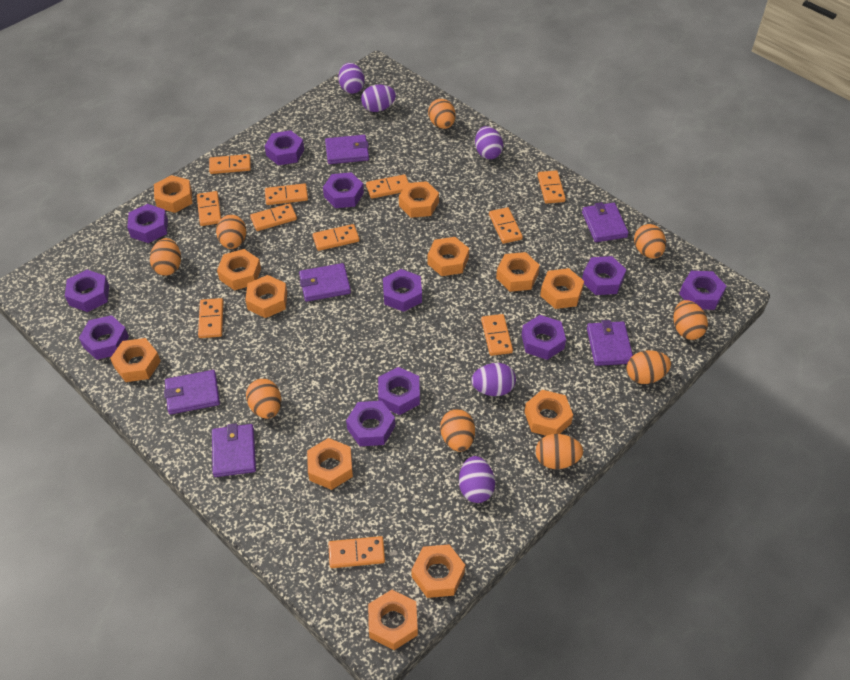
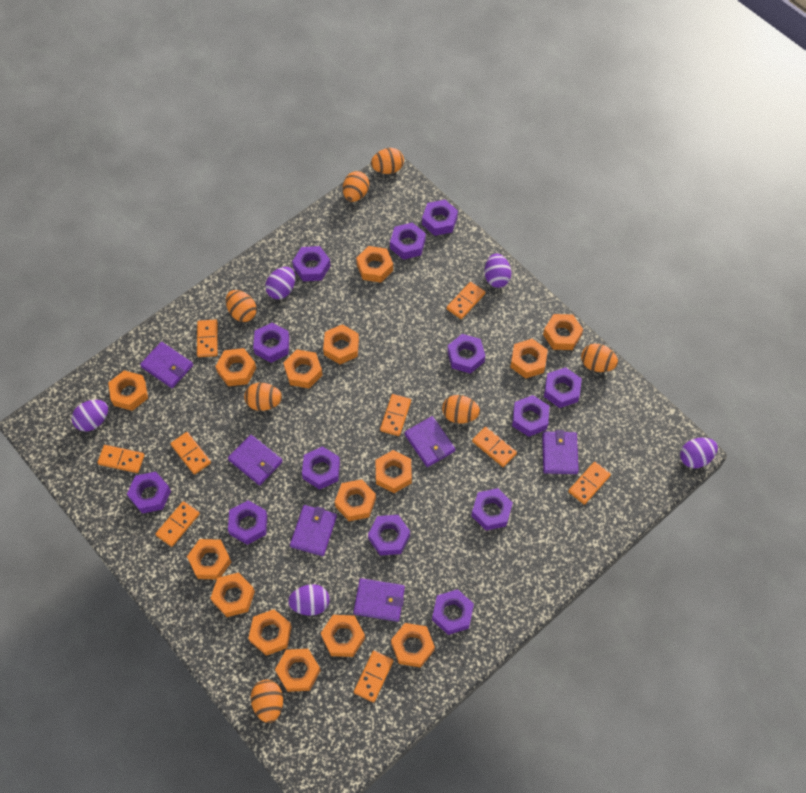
orange domino: [197,191,221,226] [198,298,223,338] [209,154,251,174] [250,203,297,231] [265,183,308,205] [313,224,359,251] [328,536,385,568] [366,174,409,199] [481,314,513,356] [489,207,523,244] [537,170,566,204] = 11 -> [97,445,144,473] [155,501,200,547] [170,432,211,475] [197,320,218,357] [354,651,393,702] [380,394,411,436] [447,282,485,319] [472,427,517,467] [568,462,611,505] = 9
orange egg: [150,238,181,276] [216,215,246,249] [246,379,281,419] [428,99,456,129] [440,409,475,452] [536,434,583,469] [627,350,671,384] [634,224,666,259] [674,300,708,340] = 9 -> [226,290,257,322] [244,383,282,411] [251,680,283,723] [343,171,369,202] [371,148,404,174] [442,395,480,424] [581,344,618,372] = 7
orange nut: [110,338,161,382] [154,175,193,213] [217,249,261,290] [245,275,287,318] [307,438,353,490] [368,590,418,650] [399,181,439,218] [411,544,465,598] [428,237,469,276] [496,252,540,292] [525,390,573,436] [540,268,584,309] = 12 -> [108,370,148,411] [187,539,231,580] [210,572,255,617] [215,348,256,386] [248,609,292,656] [275,649,321,692] [283,349,323,388] [321,615,365,657] [323,324,359,364] [335,479,376,521] [356,246,393,283] [376,450,412,493] [391,623,435,667] [510,339,548,379] [543,314,583,350] = 15
purple nut: [65,270,109,312] [79,315,129,360] [127,204,168,243] [265,130,304,165] [323,172,364,208] [346,401,395,446] [378,367,420,415] [383,269,422,312] [522,315,566,360] [582,256,626,295] [679,271,726,310] = 11 -> [127,472,171,514] [228,500,267,545] [253,323,290,363] [292,246,331,281] [302,446,340,490] [368,515,410,556] [390,223,426,260] [422,200,458,236] [432,589,474,635] [447,334,485,374] [471,488,513,531] [512,395,549,437] [544,367,582,408] = 13

